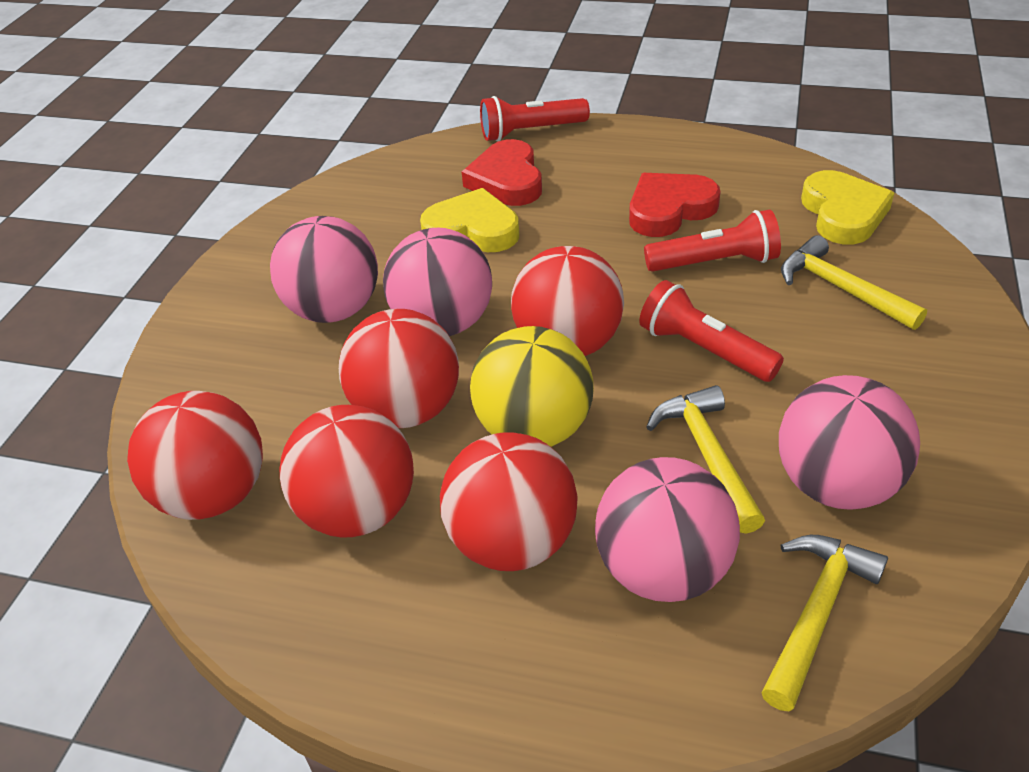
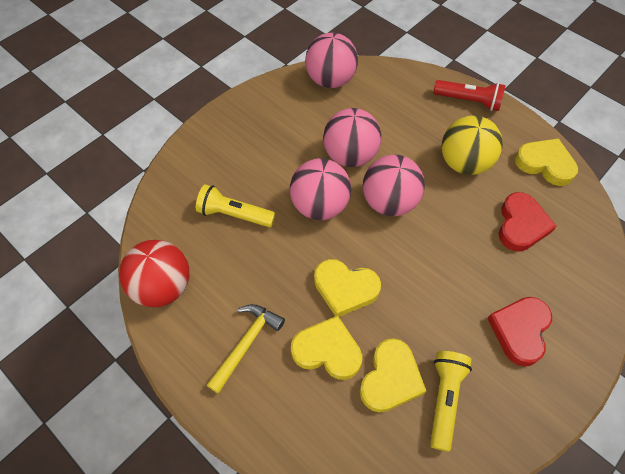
red ball: [127,391,263,520] [280,405,414,538] [339,309,459,428] [440,432,578,571] [511,246,624,356] = 5 -> [119,240,189,307] = 1
red flashlight: [480,96,590,141] [639,280,784,382] [644,210,781,272] = 3 -> [433,80,506,111] = 1
yellow flashlight: none = 0 -> [196,184,276,227] [430,351,472,452] = 2
yellow hammer: [646,385,765,534] [761,535,888,712] [781,235,927,330] = 3 -> [207,304,285,394] = 1
yellow heart: [420,188,519,252] [801,170,894,244] = 2 -> [291,315,362,380] [314,259,381,317] [360,338,426,413] [515,138,578,186] = 4

